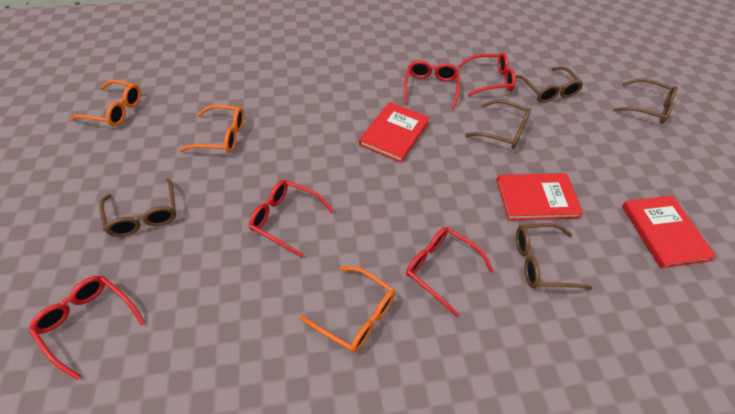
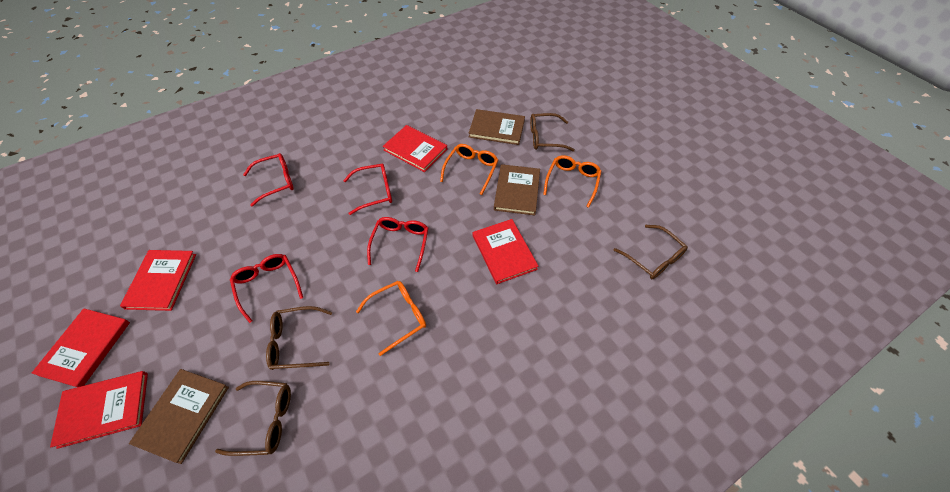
brown book: none = 0 -> [129,369,229,464] [469,109,525,145] [494,164,540,215] = 3
brown glasses: [100,178,176,237] [465,100,531,149] [515,67,583,103] [516,223,593,290] [613,78,678,124] = 5 -> [215,381,291,456] [266,306,332,370] [530,113,575,152] [614,225,688,279] = 4
red book: [359,102,430,162] [497,173,584,221] [622,195,716,268] = 3 -> [32,308,130,387] [50,371,148,449] [120,250,196,311] [383,125,447,172] [473,219,538,284] = 5
red glasses: [29,276,145,380] [249,180,334,257] [404,60,460,109] [406,227,494,317] [458,53,516,96] = 5 -> [230,254,303,323] [243,153,294,207] [343,163,392,215] [367,217,428,272] = 4

